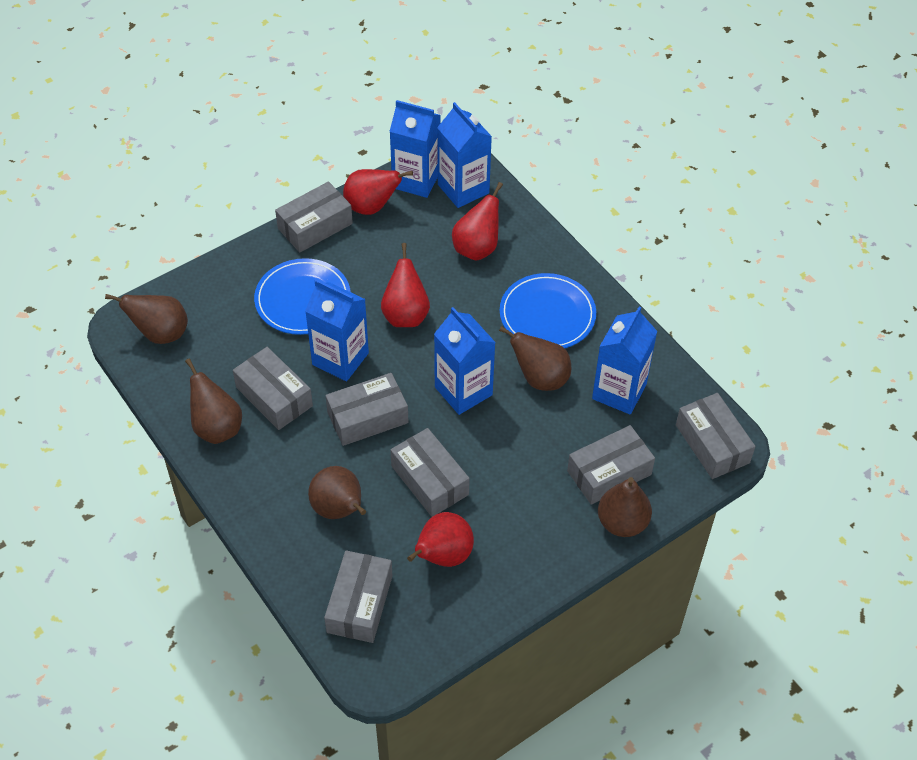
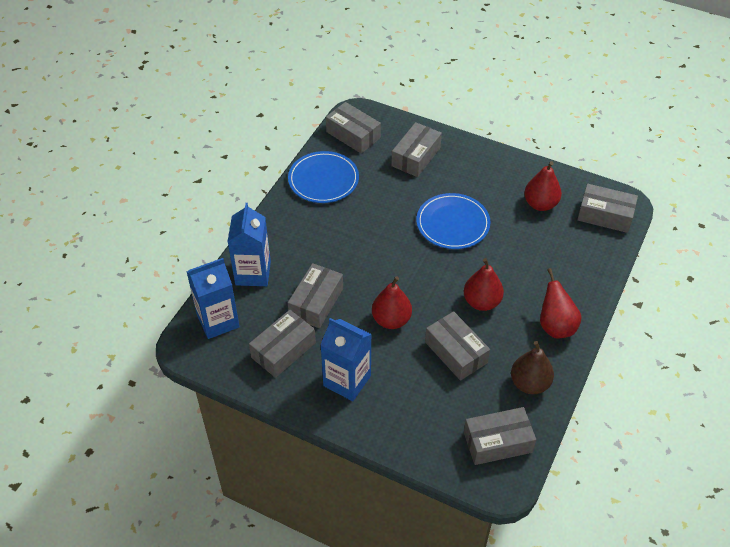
blue carton: [305,279,369,381] [389,100,440,198] [434,307,496,415] [437,102,492,208] [592,307,657,415] = 5 -> [186,258,240,339] [227,203,271,286] [320,318,372,401] = 3
brown pear: [105,294,188,344] [185,358,242,444] [308,466,366,519] [499,326,572,391] [598,477,652,537] = 5 -> [511,341,554,394] = 1

